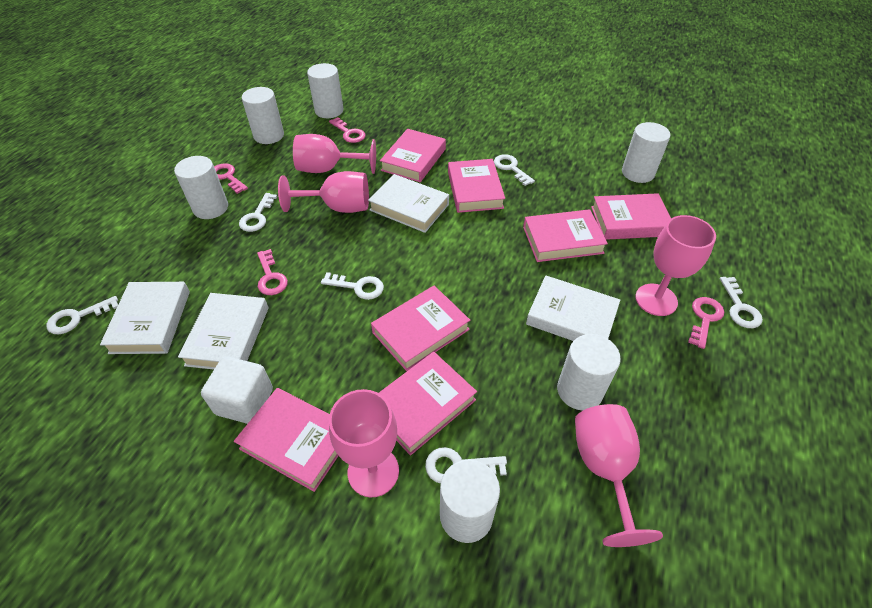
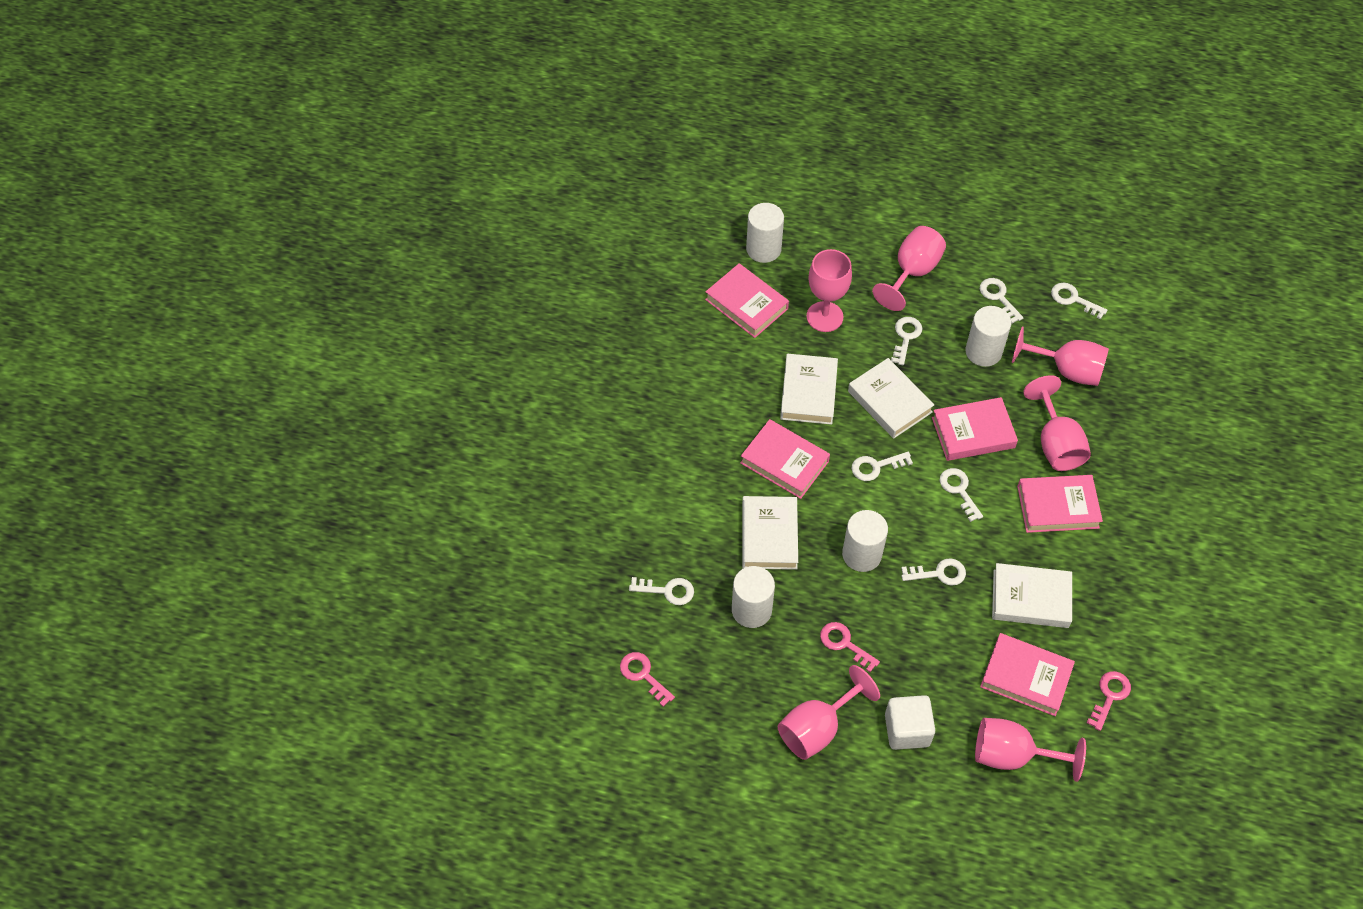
pink book: [234,388,338,492] [371,286,470,371] [379,352,477,456] [380,129,446,182] [448,159,505,213] [523,209,608,262] [591,193,671,240] = 7 -> [705,263,789,338] [740,419,830,499] [932,397,1018,461] [980,633,1075,716] [1017,475,1103,533] = 5
pink goblet: [278,171,369,213] [293,134,376,174] [329,389,399,497] [575,404,663,547] [635,215,716,316] = 5 -> [777,665,880,760] [807,249,852,332] [872,226,946,311] [975,718,1086,782] [1012,326,1109,386] [1023,375,1091,471] = 6
pink key: [214,163,248,194] [257,249,288,295] [329,117,366,143] [688,297,724,349] = 4 -> [620,652,675,707] [820,622,880,672] [1087,671,1131,731] = 3
white cylinder: [174,156,228,219] [242,87,284,144] [307,63,344,118] [440,460,500,543] [557,334,621,411] [622,122,670,183] = 6 -> [732,566,775,628] [746,203,784,263] [842,510,888,572] [966,306,1011,367] = 4
white key: [47,296,118,334] [239,193,277,232] [321,272,384,300] [425,447,507,483] [494,154,535,186] [720,277,763,328] = 6 -> [629,577,694,605] [851,452,913,481] [891,317,922,365] [901,558,966,586] [939,468,983,522] [980,278,1023,324] [1051,282,1107,319] = 7

